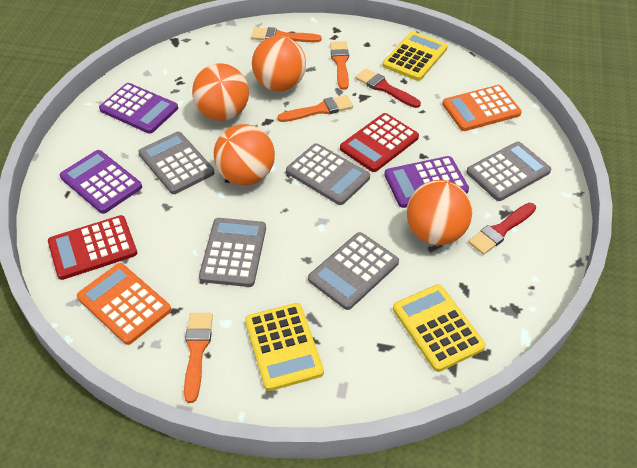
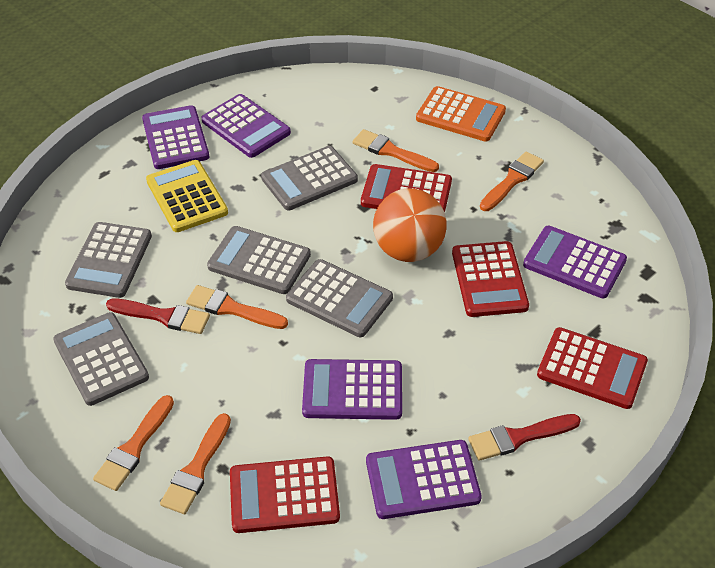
orange ball: [192,63,249,121] [214,124,275,185] [252,36,306,91] [406,180,472,245] = 4 -> [373,188,447,262] = 1
orange brush: [184,313,213,403] [251,27,322,42] [277,95,353,122] [330,41,349,90] = 4 -> [93,395,174,491] [160,413,231,514] [186,285,288,329] [353,129,439,172] [480,151,544,211] = 5
orange calculator: [77,263,171,345] [442,85,522,131] = 2 -> [416,86,506,142] = 1
purple calculator: [60,150,142,214] [99,83,178,134] [384,156,469,208] = 3 -> [142,105,209,169] [201,94,291,158] [302,359,402,420] [366,440,482,519] [523,226,627,298] = 5
red calculator: [48,215,137,280] [340,113,419,172] = 2 -> [230,457,340,533] [361,164,452,212] [452,241,529,317] [537,327,648,409] = 4
yellow calculator: [245,303,324,391] [382,32,448,81] [393,284,486,372] = 3 -> [146,160,228,232] = 1

